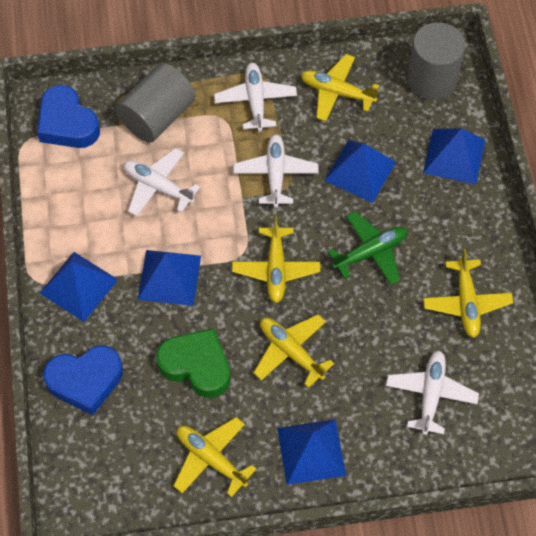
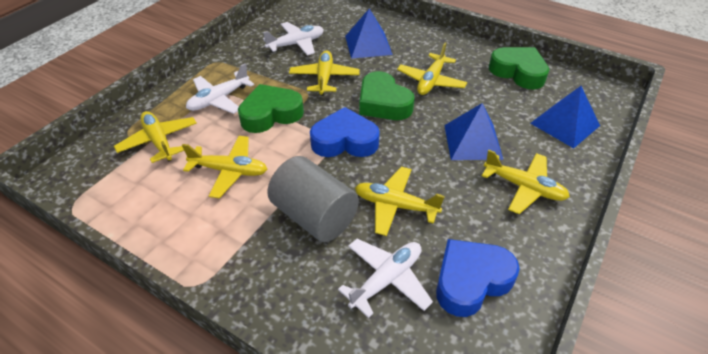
blue pyramid: [40,252,118,322] [138,250,201,306] [277,419,346,485] [324,140,396,203] [423,128,485,185] = 5 -> [345,8,393,59] [444,103,503,160] [530,86,600,148] = 3
green heart: [156,328,230,398] = 1 -> [238,84,304,133] [359,71,415,120] [489,47,549,89] = 3
green plane: [327,211,408,285] = 1 -> none = 0
grey cylinder: [116,63,196,143] [407,22,465,100] = 2 -> [267,156,359,242] = 1
white plane: [124,148,200,216] [214,63,297,132] [233,134,318,208] [386,351,479,435] = 4 -> [186,63,254,114] [263,22,324,56] [338,239,433,318] = 3
yellow plane: [173,417,256,497] [232,216,321,303] [253,314,334,388] [301,54,379,121] [423,249,513,338] = 5 -> [114,111,197,163] [182,136,267,198] [289,50,360,96] [355,167,445,236] [397,42,467,95] [482,150,570,214] = 6

